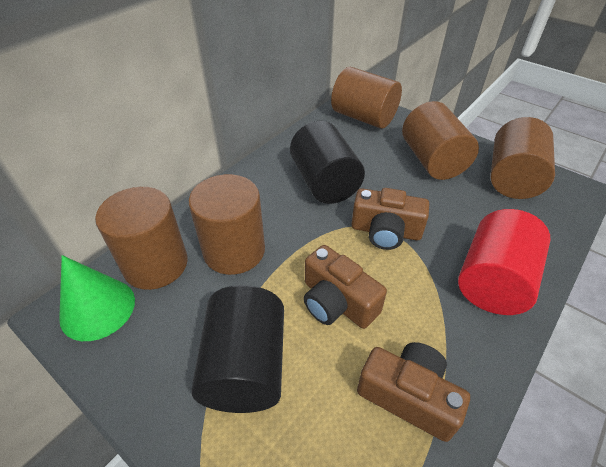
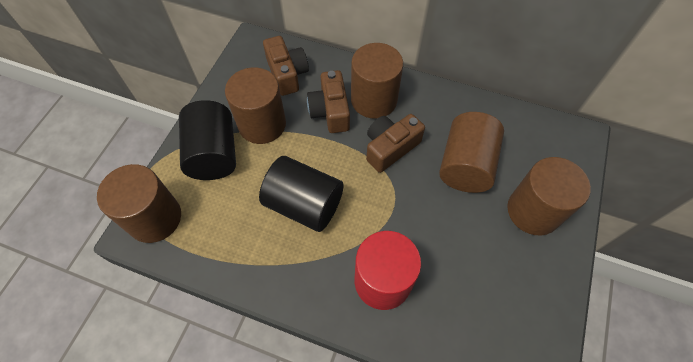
green cone: [59,255,135,341] = 1 -> none = 0

